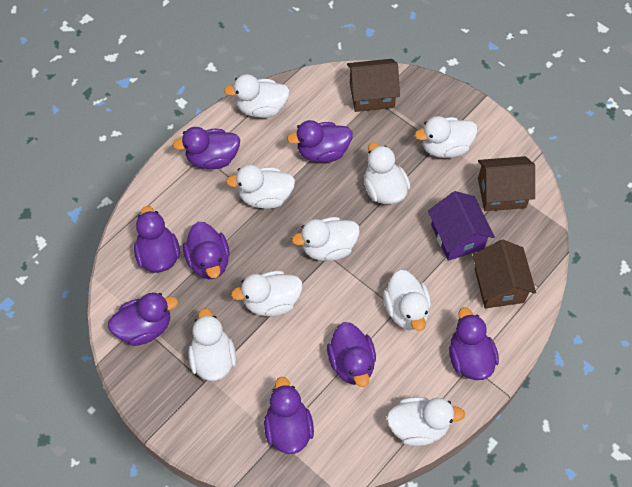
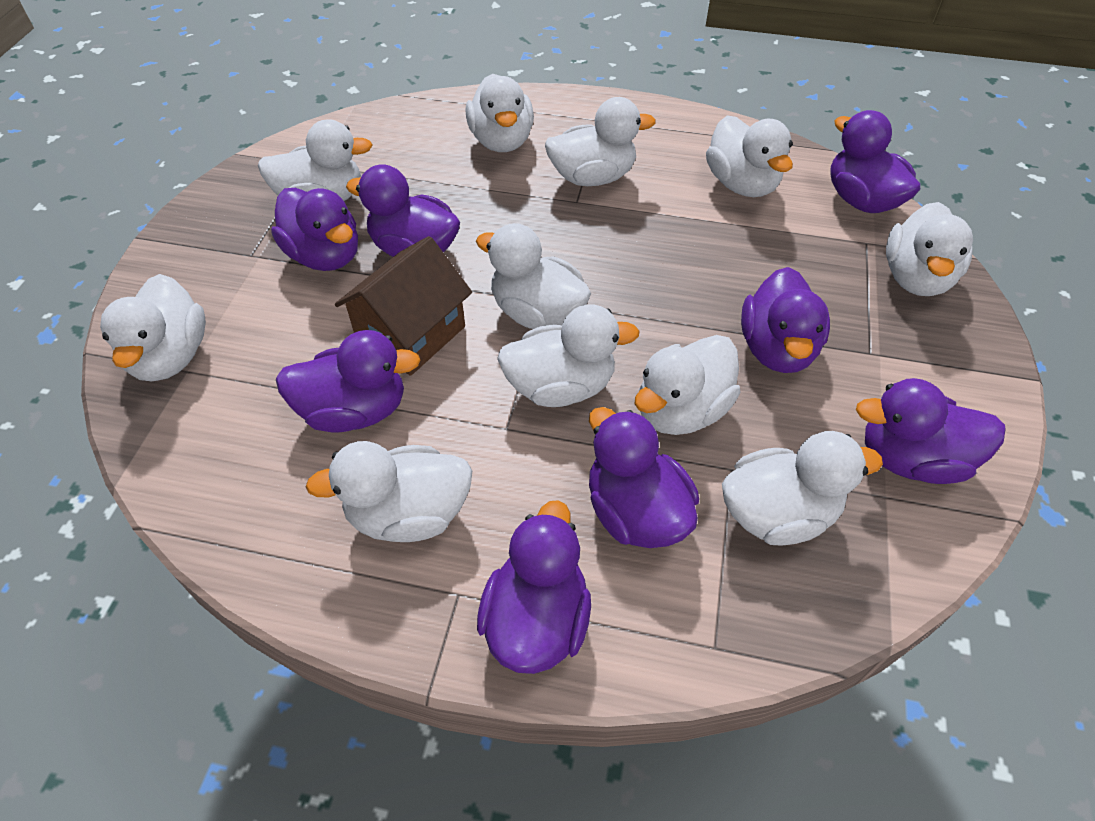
brown house: [347,59,400,112] [473,240,536,308] [478,156,535,211] = 3 -> [335,236,472,376] = 1
purple house: [428,191,495,261] = 1 -> none = 0
white duck: [188,308,236,381] [224,74,290,118] [226,165,295,209] [231,271,303,316] [292,217,360,261] [364,142,410,205] [383,270,431,331] [386,397,465,446] [415,116,478,158] = 9 -> [100,274,206,381] [258,119,372,201] [306,441,473,542] [465,74,534,152] [476,223,591,329] [497,305,640,407] [545,97,656,186] [635,335,741,435] [706,115,793,197] [722,431,883,546] [886,202,973,296] = 11

